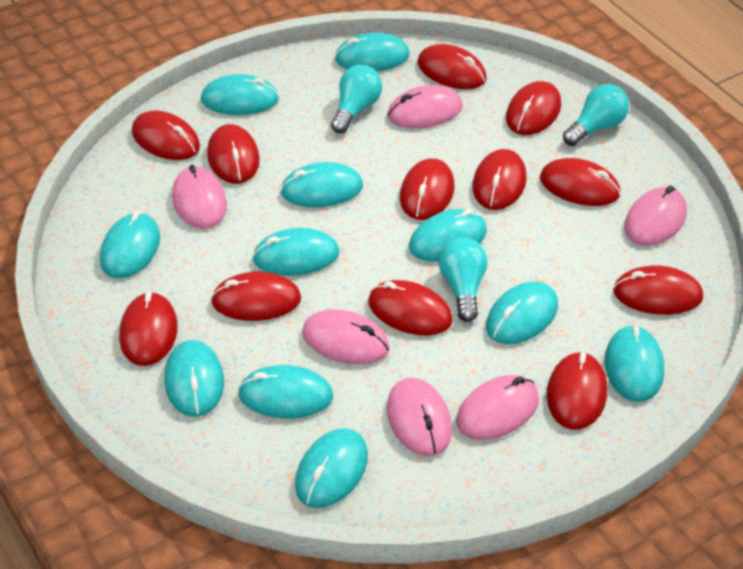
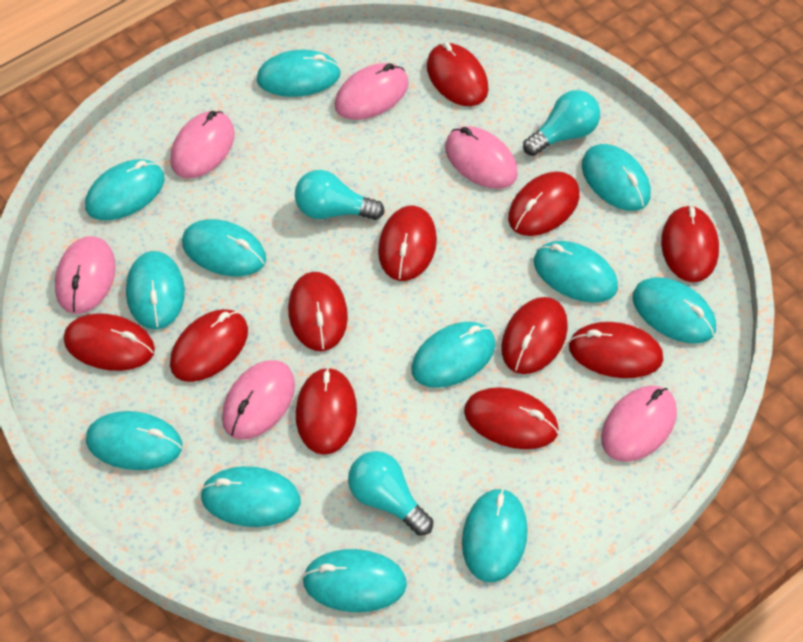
red mouse: [119,292,178,366] [132,111,200,160] [207,124,260,184] [211,272,301,321] [368,280,453,336] [400,158,455,220] [418,44,487,89] [473,149,527,210] [506,81,561,135] [540,158,621,206] [547,352,607,430] [613,266,703,315] = 12 -> [64,313,155,371] [170,309,248,382] [288,272,348,351] [296,367,357,455] [378,206,437,281] [427,42,489,106] [464,387,559,449] [501,297,568,374] [508,171,580,236] [569,322,663,378] [661,205,719,283] = 11
turquoise mouse: [100,211,160,279] [164,340,224,417] [201,74,279,115] [238,365,333,419] [252,228,339,276] [280,162,363,207] [295,428,368,508] [334,33,410,72] [409,209,487,262] [486,281,558,344] [605,325,664,402] = 11 -> [85,159,165,220] [86,411,182,470] [126,251,185,329] [182,219,266,276] [200,466,301,527] [257,49,341,97] [302,549,407,612] [411,322,495,388] [462,488,528,582] [534,241,618,303] [582,144,651,211] [633,277,716,343] = 12

